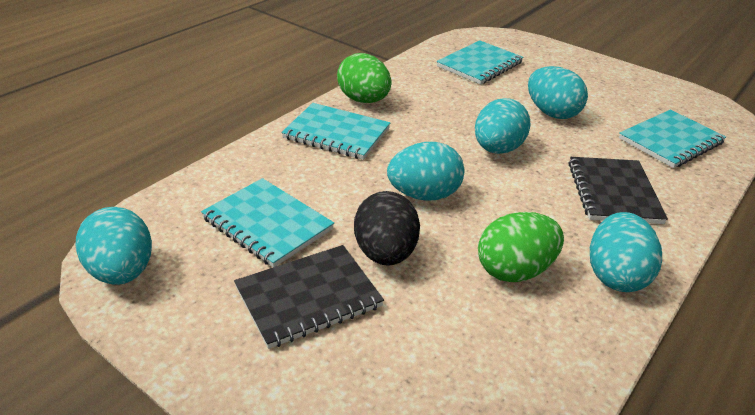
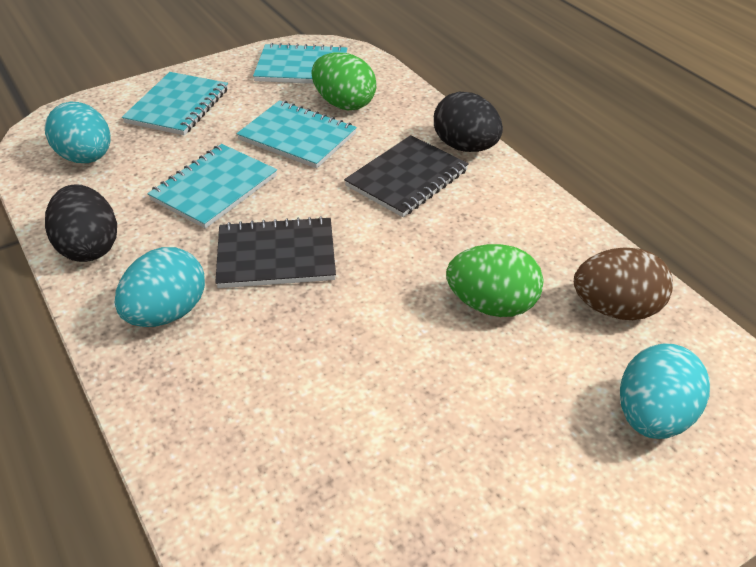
black egg: [354,191,420,266] = 1 -> [45,184,117,262] [434,92,503,152] = 2
brown egg: none = 0 -> [574,247,673,320] = 1
turquoise egg: [75,207,152,285] [387,142,464,201] [475,98,530,154] [528,66,588,119] [590,212,662,292] = 5 -> [45,102,110,163] [115,247,205,327] [620,343,710,439] = 3

